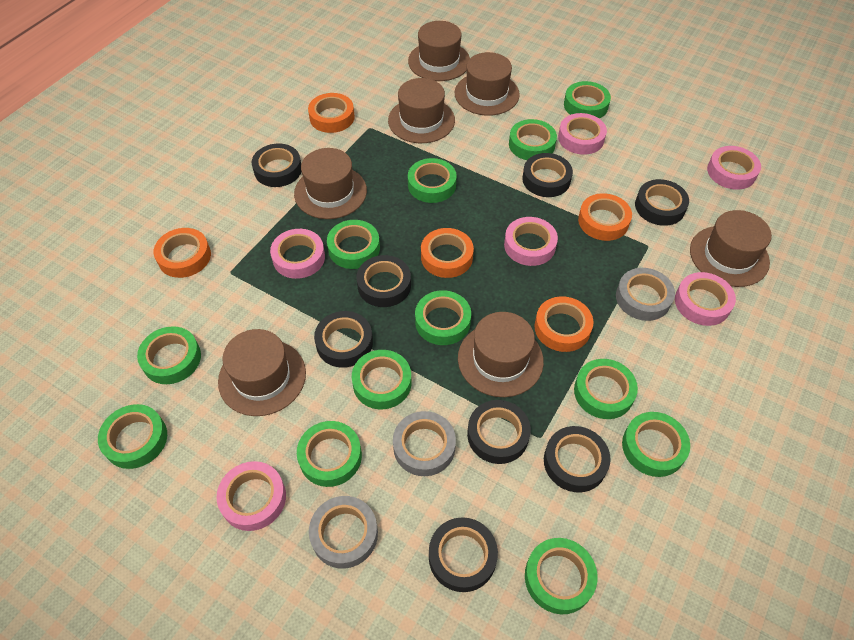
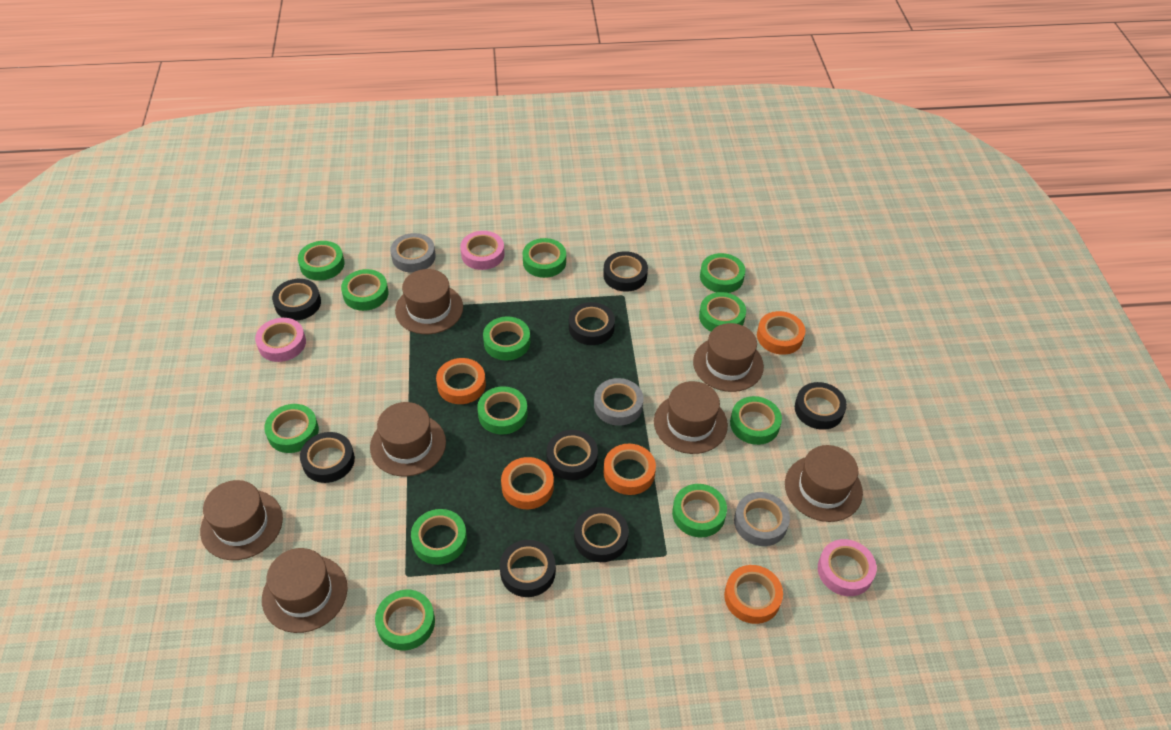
pink tape: [216,461,286,531] [270,229,325,279] [504,217,558,266] [558,113,607,155] [675,272,736,326] [707,146,761,190] = 6 -> [255,318,306,362] [460,231,505,270] [818,539,877,596] = 3

